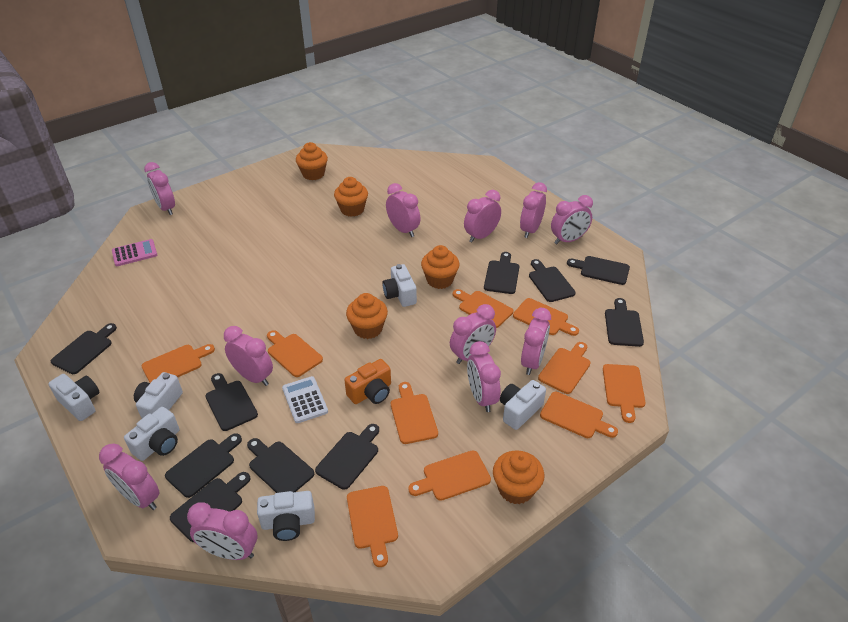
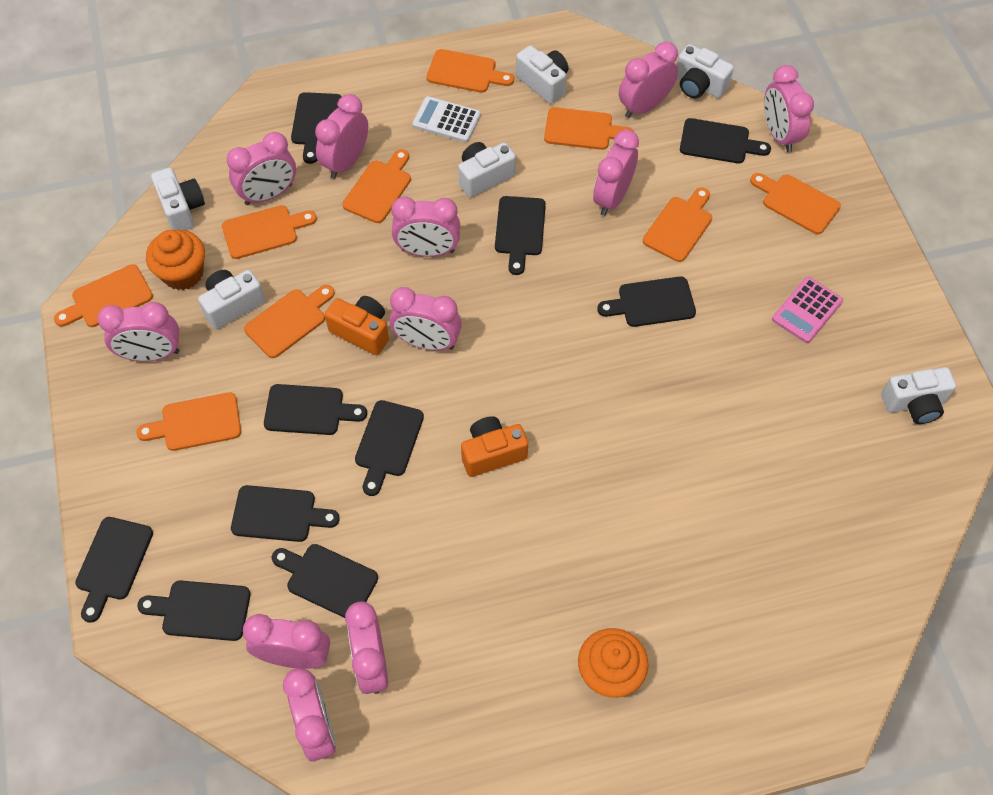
orange camera: [344,359,391,404] = 1 -> [325,296,389,355] [461,416,528,477] = 2
orange cupcake: [296,142,328,180] [334,177,368,217] [346,293,388,339] [421,245,459,289] [493,450,544,504] = 5 -> [146,230,205,290] [578,628,648,698] = 2
orange cutting board: [142,344,215,383] [267,330,323,377] [347,486,398,567] [391,382,438,444] [408,450,491,501] [453,289,513,328] [513,298,579,336] [538,342,590,394] [540,392,618,438] [603,364,646,423] = 10 -> [54,265,153,327] [136,392,241,451] [222,205,317,259] [244,285,335,358] [342,149,411,223] [427,49,514,93] [544,107,634,150] [643,187,712,262] [750,173,841,234] = 9

